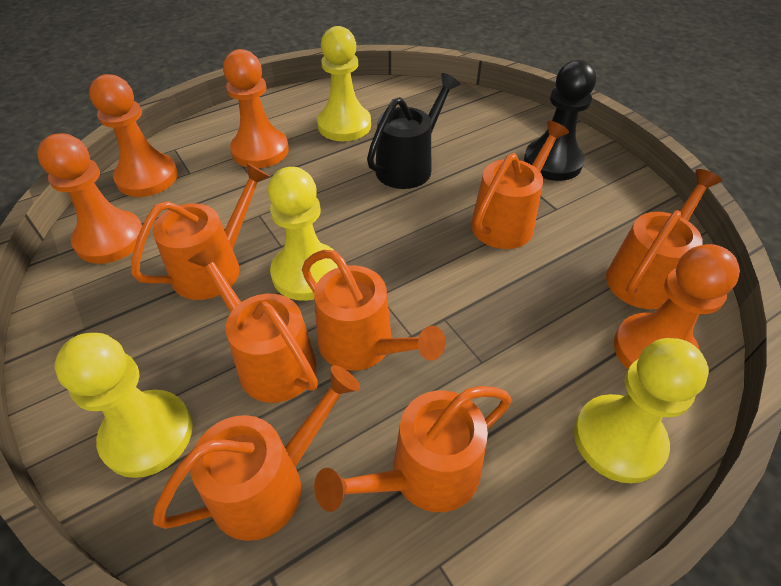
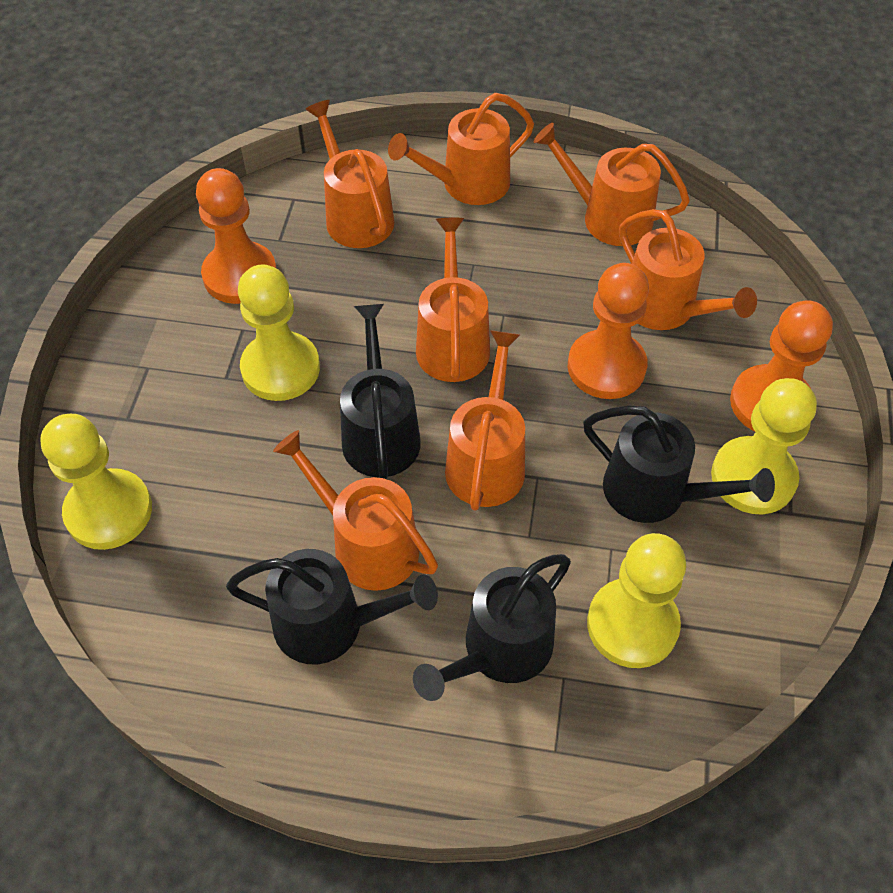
black pawn: [524,60,596,181] = 1 -> none = 0
black watering can: [367,73,460,189] = 1 -> [226,549,438,664] [340,304,421,479] [413,554,571,701] [583,406,775,523] = 4
orange pawn: [37,133,142,264] [89,74,178,197] [223,49,289,168] [614,244,740,369] = 4 -> [196,168,276,304] [568,263,649,399] [730,300,833,432] = 3

